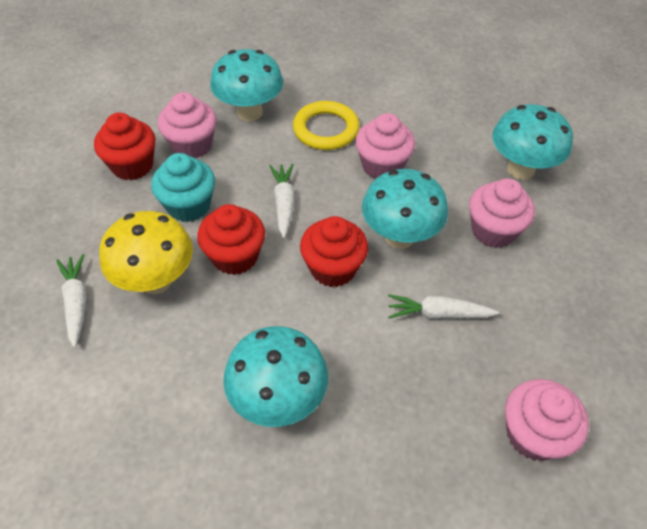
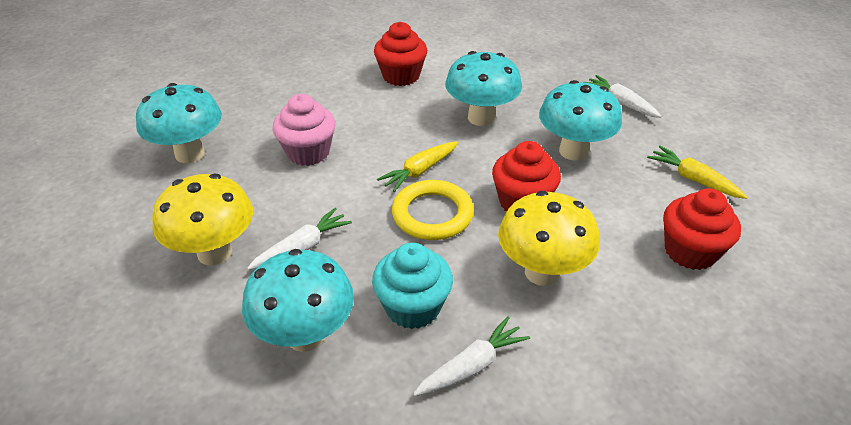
pink cupcake: [158,92,217,158] [355,113,415,179] [469,179,535,248] [505,379,589,461] = 4 -> [273,94,336,166] = 1
yellow carrot: none = 0 -> [377,141,458,192] [647,146,748,199] = 2
yellow mushroom: [99,211,193,294] = 1 -> [152,174,253,265] [498,191,600,286] = 2

